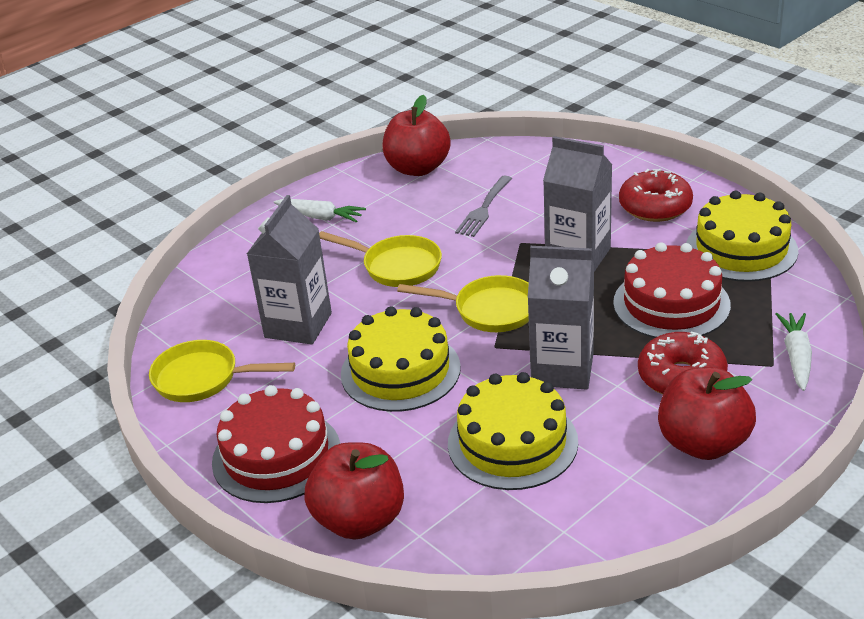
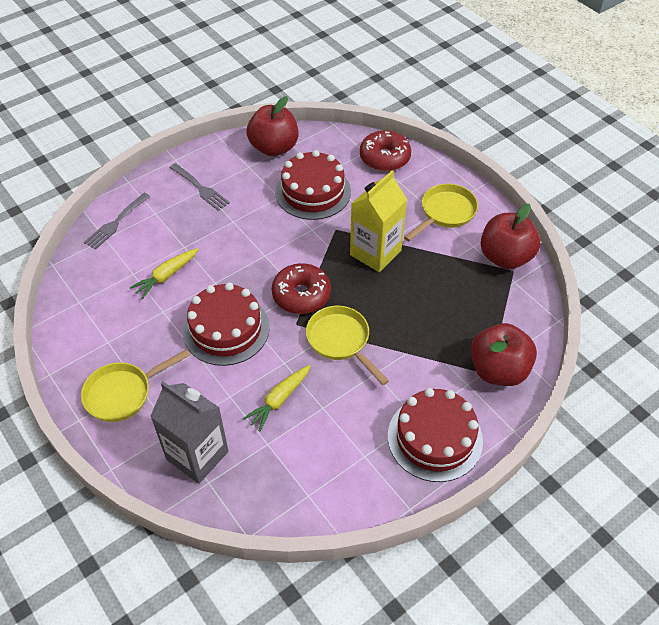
grey carton: [247,195,332,345] [528,246,594,390] [543,136,612,272] = 3 -> [150,382,228,484] = 1
grey fork: [455,176,512,237] = 1 -> [84,193,150,250] [169,163,230,211] = 2
red cake: [212,385,340,503] [613,242,731,338] = 2 -> [183,283,270,366] [275,150,351,220] [388,388,483,482] = 3
white carrot: [274,199,366,222] [776,313,812,391] = 2 -> none = 0
yellow cake: [341,306,461,412] [448,372,578,490] [686,191,798,282] = 3 -> none = 0
yellow carrot: none = 0 -> [130,248,199,299] [243,365,311,432] = 2
yellow carton: none = 0 -> [350,171,407,272] = 1

